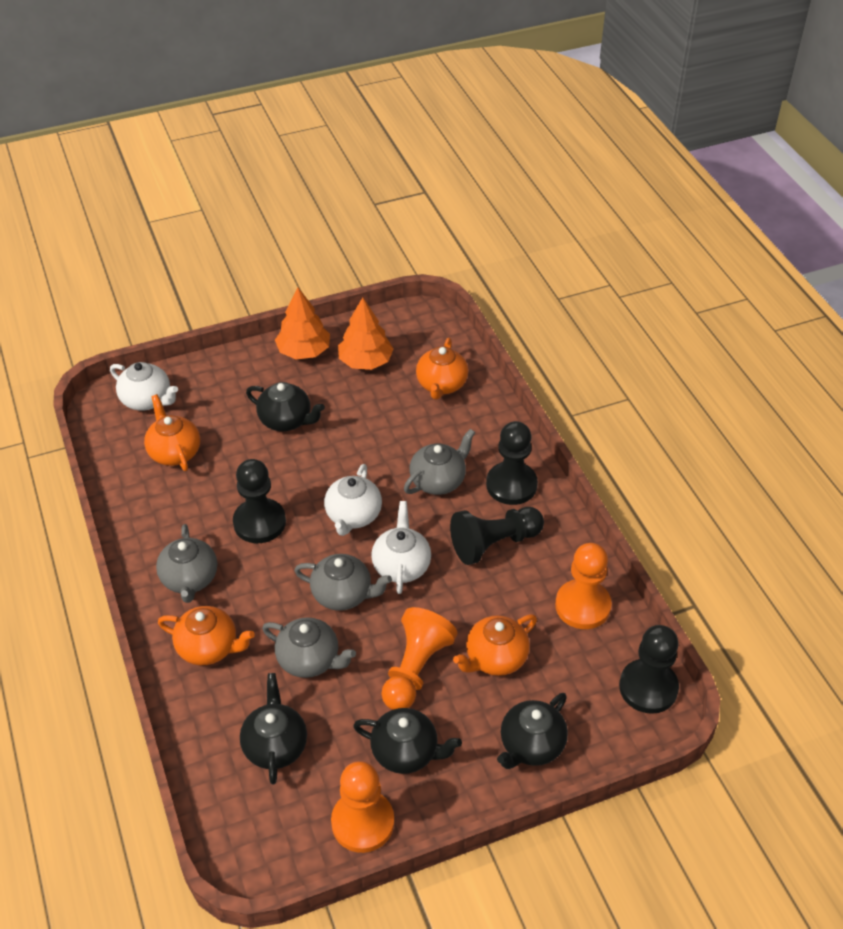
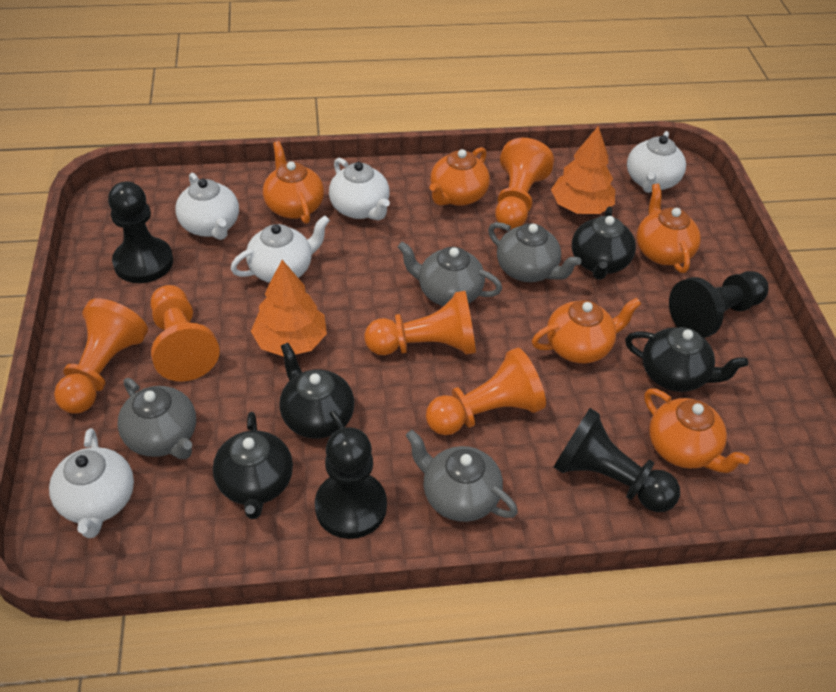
orange pawn: [331,761,394,853] [381,607,458,710] [555,543,612,629] = 3 -> [54,298,148,413] [150,285,220,381] [365,291,476,355] [426,348,546,435] [495,138,554,230] = 5
orange teapot: [144,394,200,471] [158,606,255,665] [416,338,469,400] [453,614,537,676] = 4 -> [263,141,324,224] [430,147,490,206] [532,298,641,363] [637,184,701,273] [644,388,750,473] = 5
white teapot: [110,362,178,411] [324,464,382,536] [371,501,431,594] = 3 -> [49,428,134,538] [175,173,239,240] [231,215,330,283] [329,158,390,220] [627,131,686,193] = 5

